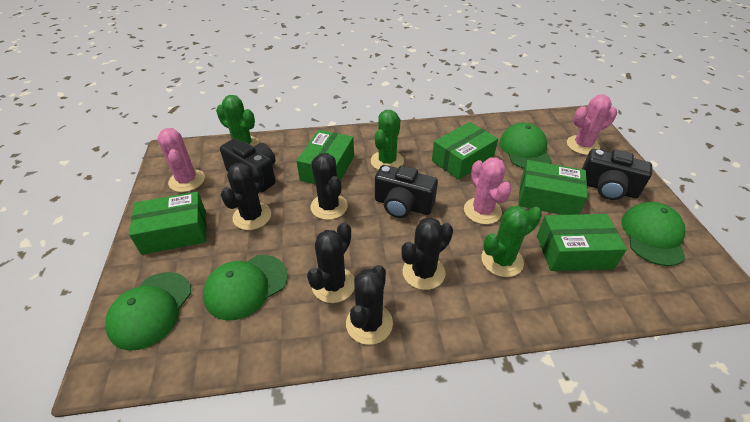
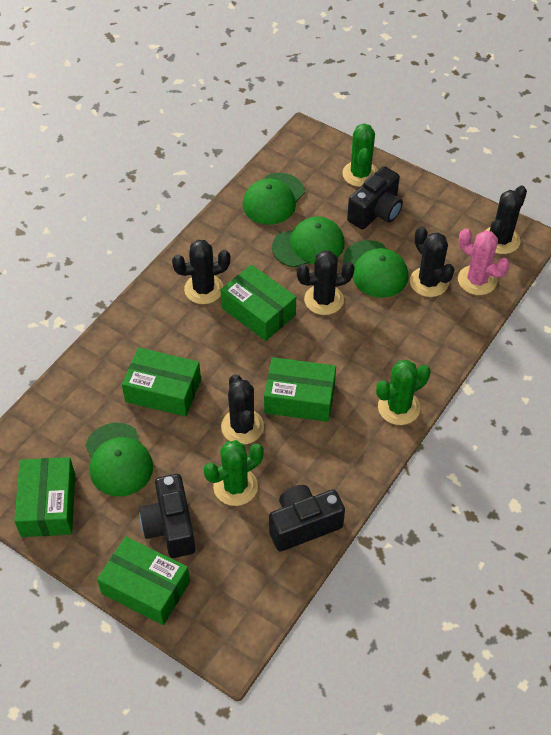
pink cactus: [157,128,205,192] [464,157,512,224] [567,95,617,155] = 3 -> [458,229,510,295] = 1

